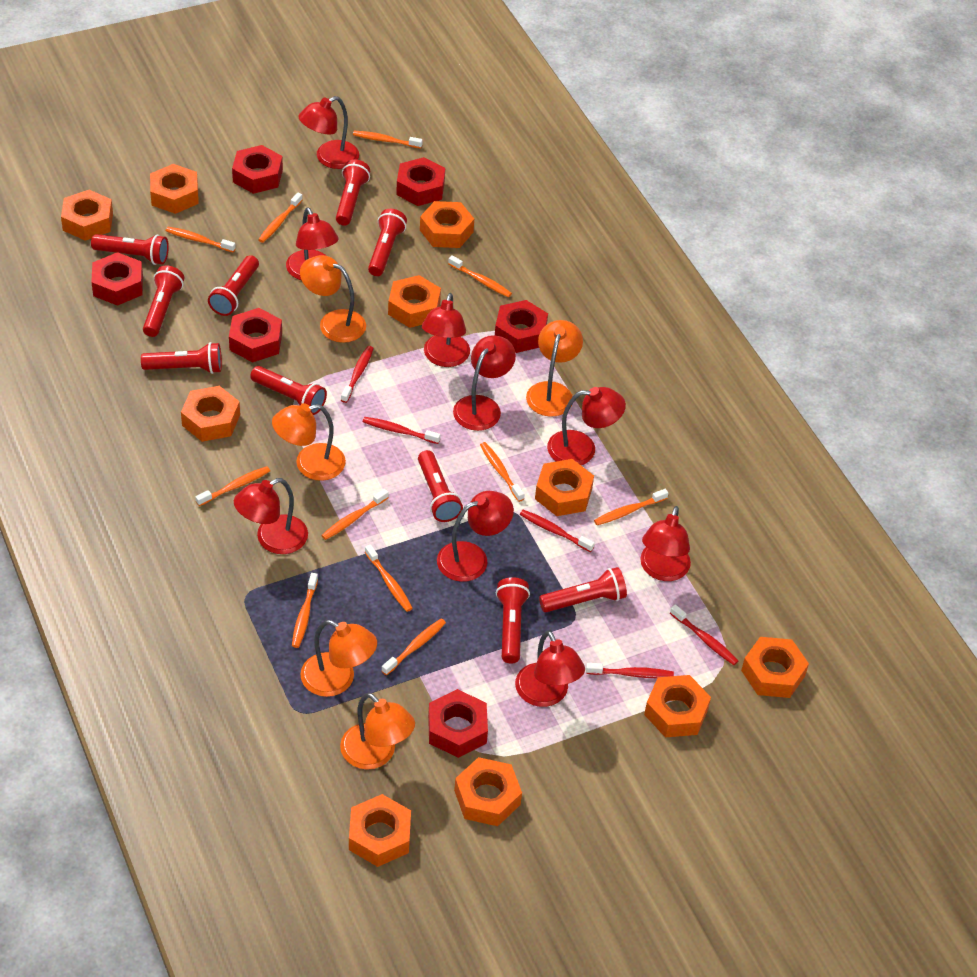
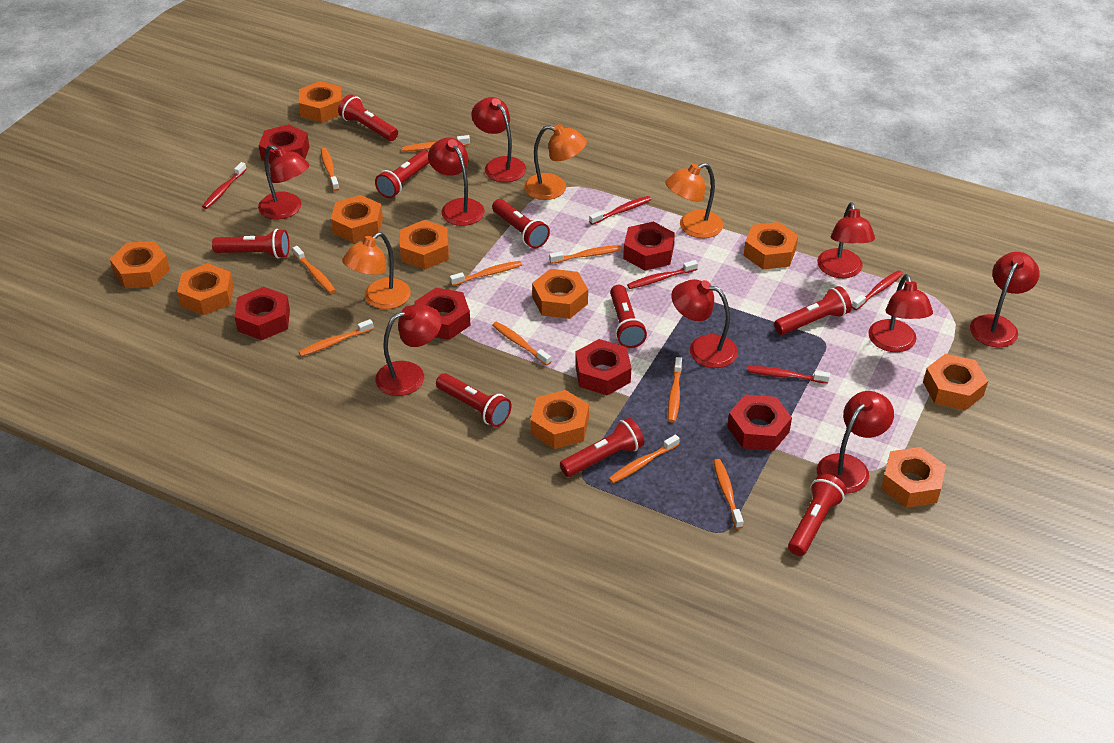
orange lamp: [272,403,346,481] [300,255,366,343] [300,620,377,697] [340,693,415,770] [526,320,583,417] = 5 -> [342,232,411,309] [524,124,587,200] [665,163,723,238] = 3
orange toothbrush: [166,227,236,252] [196,466,270,506] [258,193,302,243] [292,573,318,648] [321,489,389,540] [353,131,423,149] [365,544,413,612] [382,619,446,675] [448,255,512,297] [480,442,524,502] [594,489,668,525] = 11 -> [292,246,336,294] [298,319,374,356] [321,148,339,191] [402,135,470,152] [450,261,522,286] [492,322,551,366] [549,245,622,264] [608,435,680,483] [668,357,682,422] [714,459,743,529] = 10
red flashlight: [91,234,169,265] [141,342,222,374] [143,265,184,337] [208,255,259,316] [250,366,327,415] [336,159,370,226] [368,209,407,276] [418,450,463,522] [496,577,530,663] [539,567,627,612] = 10 -> [212,229,289,259] [338,94,398,141] [375,150,429,198] [436,373,511,427] [492,199,550,248] [560,418,644,477] [610,285,647,348] [774,286,852,335] [788,474,847,556] = 9

